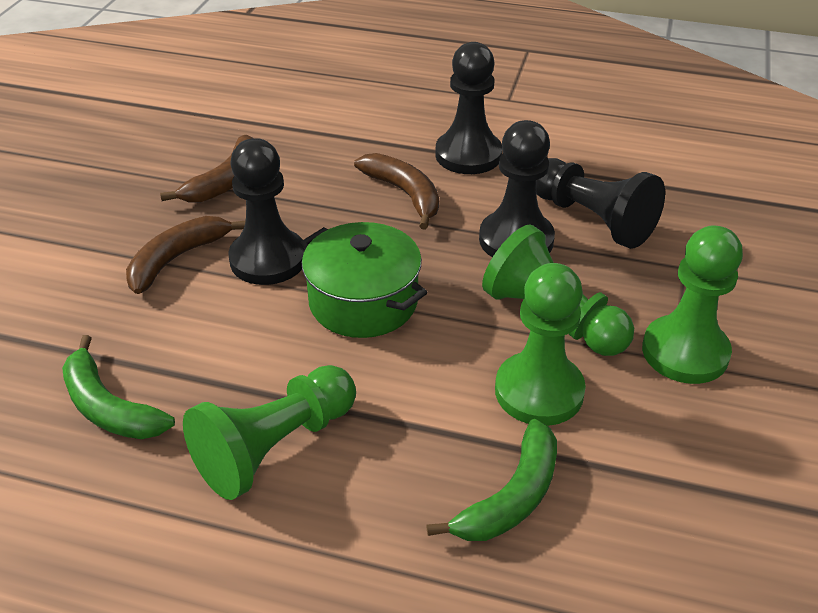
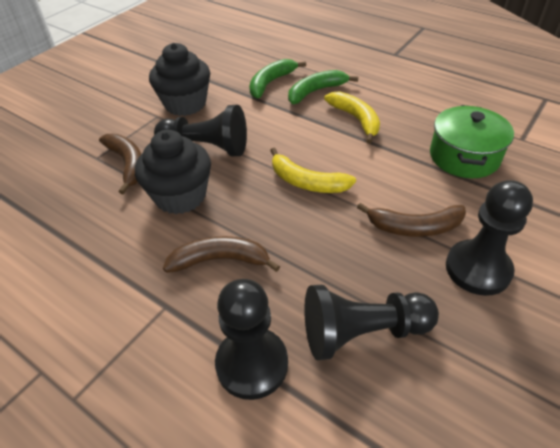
black cupcake: none = 0 -> [135,130,211,214] [149,43,210,116] = 2
green pawn: [183,365,356,500] [482,224,634,356] [495,263,586,426] [642,226,743,384] = 4 -> none = 0
yellow banana: none = 0 -> [270,148,356,193] [324,91,380,144] = 2

